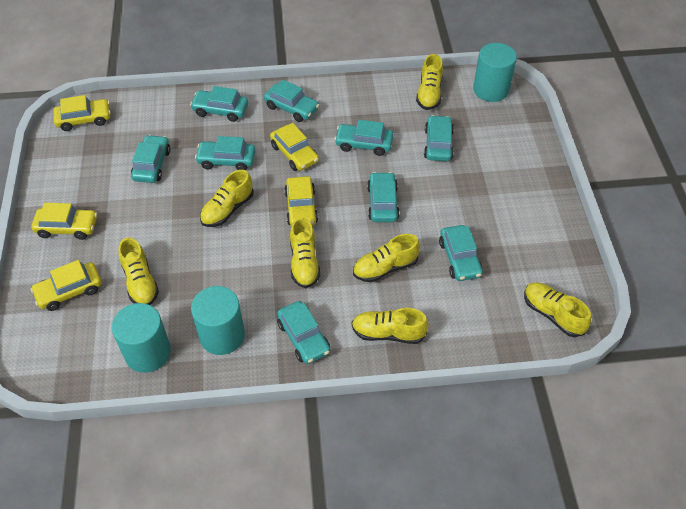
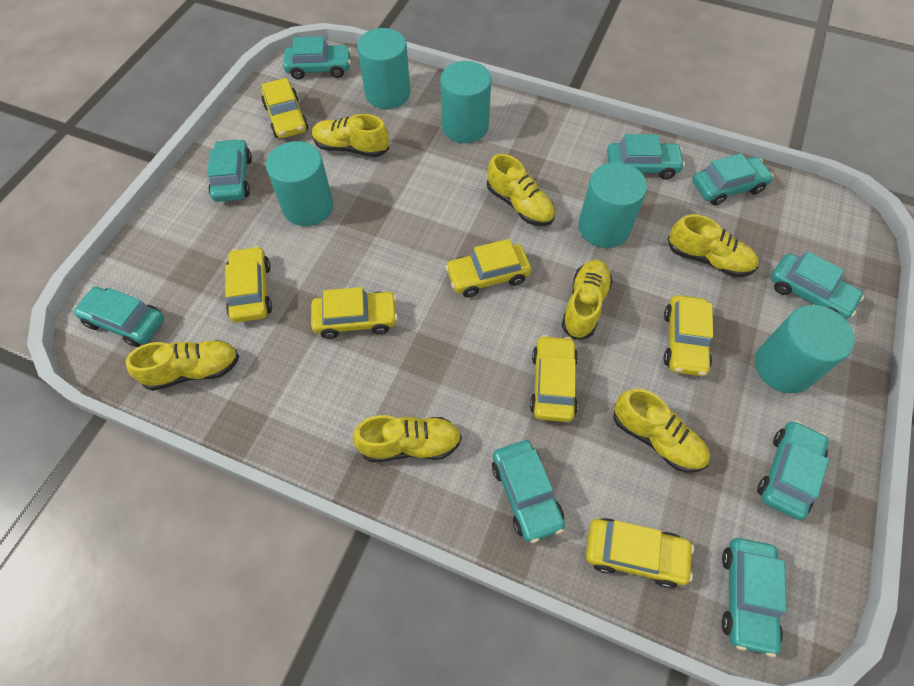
turquoise cylinder: [112,303,171,373] [191,286,245,355] [473,43,517,102] = 3 -> [266,141,333,226] [357,28,410,109] [440,61,491,143] [579,162,647,248] [755,305,855,393] = 5
yellow car: [31,203,97,240] [31,260,102,311] [53,95,111,131] [270,123,319,171] [284,176,318,227] = 5 -> [225,246,272,323] [261,78,308,138] [311,287,398,339] [445,239,531,297] [530,335,578,422] [586,518,694,588] [664,295,713,376] = 7

